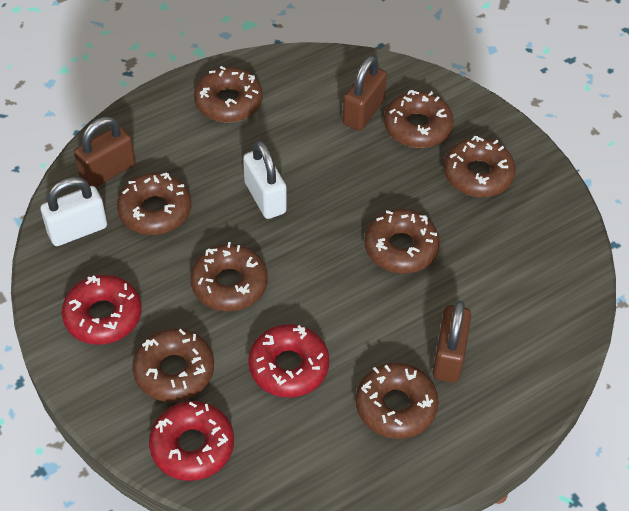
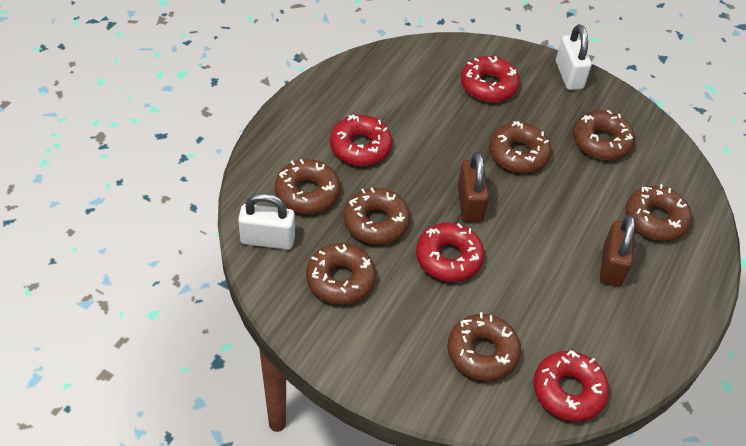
brown donut: [117,172,191,235] [132,328,214,402] [191,242,268,311] [194,66,263,123] [356,362,439,439] [364,209,440,274] [384,90,454,148] [443,136,516,197] = 8 -> [275,159,340,214] [306,243,376,305] [344,188,410,245] [447,312,521,381] [489,121,552,173] [573,110,635,160] [626,184,692,241] = 7
brown padlock: [74,117,136,188] [343,56,387,131] [433,301,471,383] = 3 -> [458,152,489,222] [600,215,635,287] = 2
red donut: [62,275,142,345] [149,401,234,481] [248,324,329,398] = 3 -> [330,115,393,166] [416,222,484,282] [461,56,520,102] [533,350,609,422] = 4

